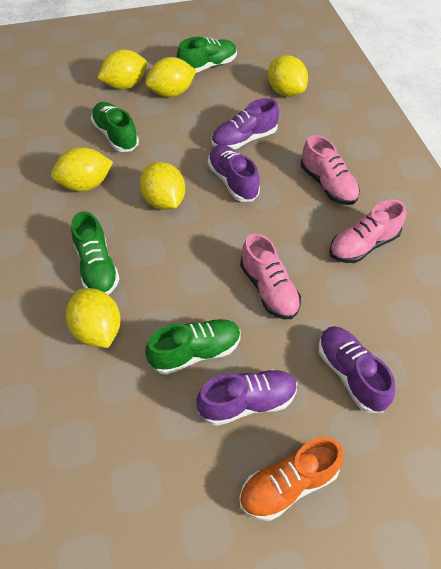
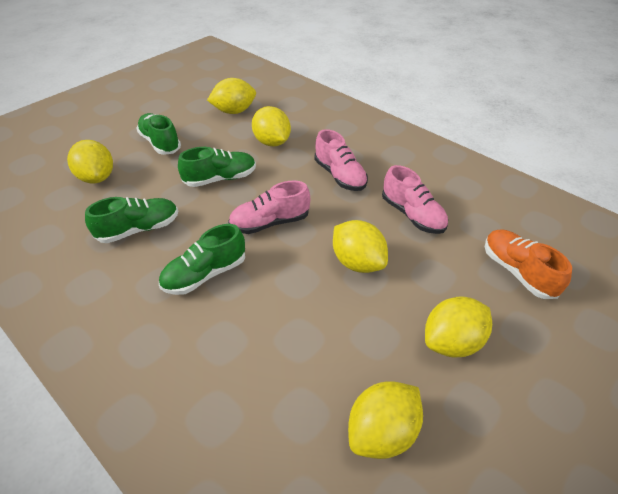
purple shoe: [197,369,297,426] [208,145,260,202] [212,98,279,150] [319,326,395,413] = 4 -> none = 0

